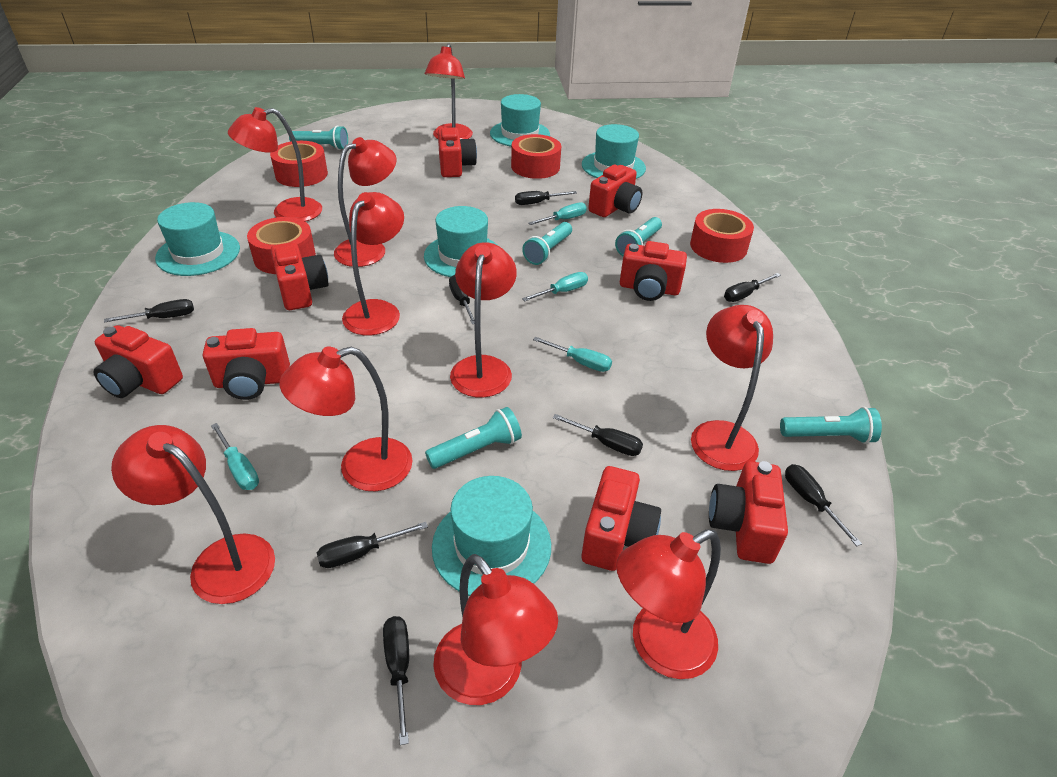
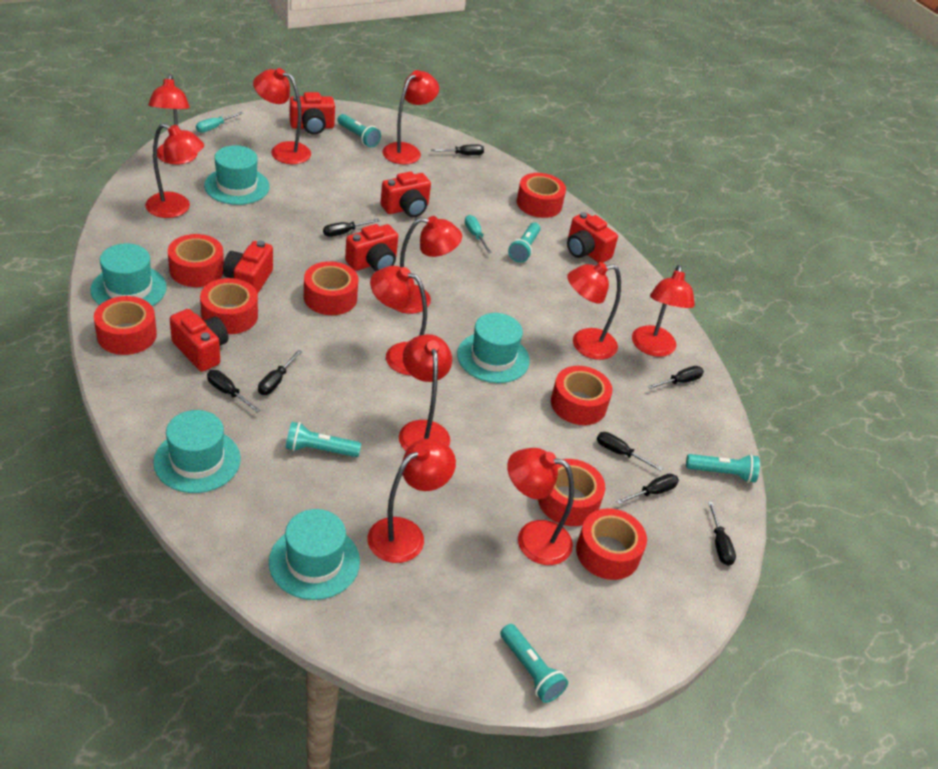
red camera: [93,325,183,398] [203,328,290,400] [271,242,329,310] [438,127,477,177] [581,466,661,571] [588,165,642,217] [620,241,687,301] [709,461,788,564] = 8 -> [170,309,228,372] [223,240,273,294] [290,92,335,135] [345,224,398,271] [380,171,431,217] [567,212,618,263] = 6
red lamp: [111,425,275,604] [228,107,322,222] [280,347,412,491] [334,137,397,267] [342,192,404,336] [425,43,473,139] [433,554,558,705] [450,242,517,398] [616,529,721,679] [691,305,773,471] = 10 -> [145,123,204,218] [148,74,198,164] [253,68,311,164] [367,439,456,563] [370,266,427,375] [382,70,439,164] [393,216,462,314] [399,334,452,451] [507,448,574,565] [567,262,621,360] [632,265,695,357] = 11
red tape: [247,217,316,274] [270,141,328,187] [511,134,561,179] [690,209,754,263] = 4 -> [94,296,157,355] [168,234,224,287] [200,278,258,334] [304,261,358,315] [517,173,566,218] [538,459,605,526] [551,366,613,425] [576,508,647,580] = 8
turquoise screwdriver: [211,423,259,490] [522,272,588,301] [529,202,587,225] [533,337,612,372] = 4 -> [196,112,244,133] [465,215,492,253] = 2

